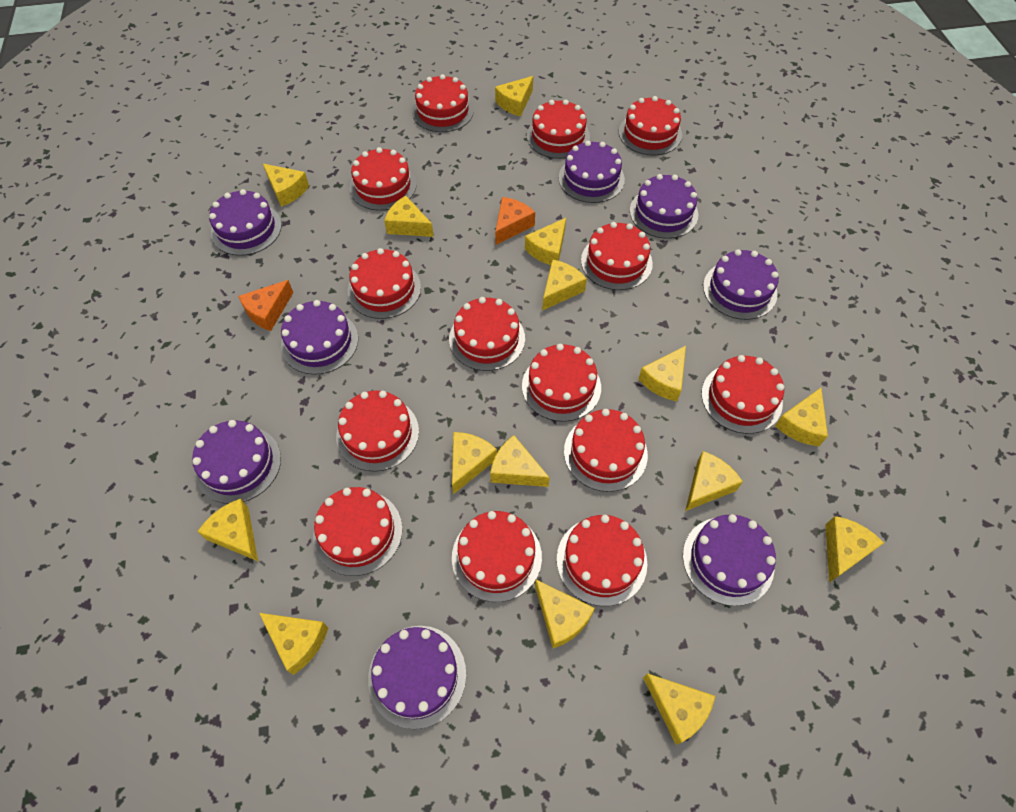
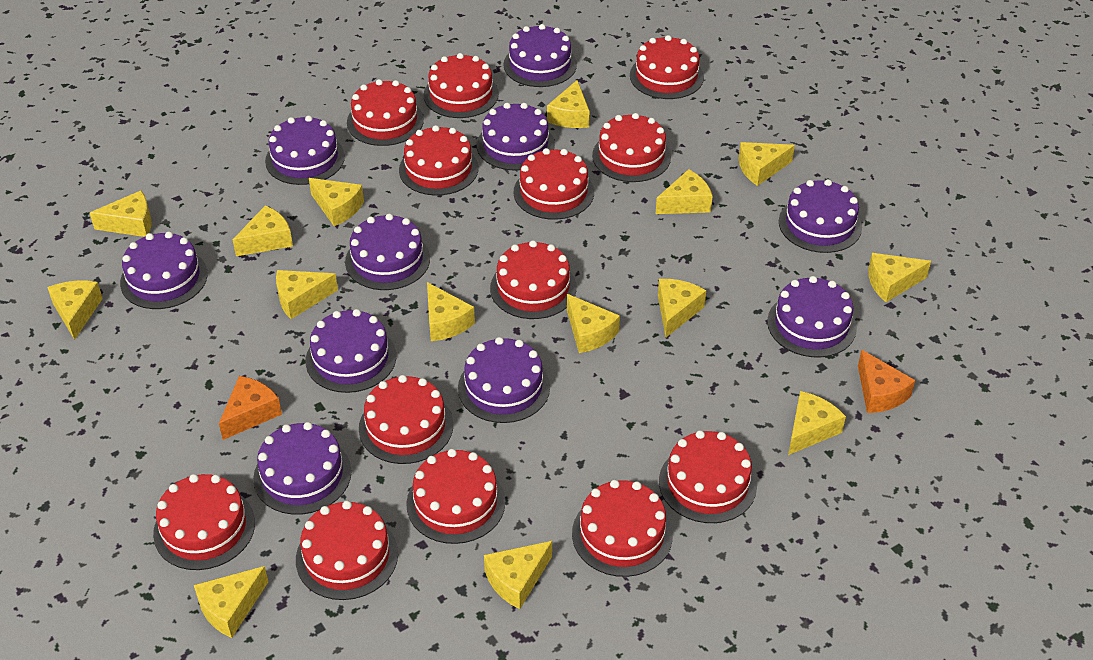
purple cake: [192,420,281,504] [209,189,282,256] [281,300,358,375] [368,626,466,729] [559,141,625,203] [630,174,698,239] [683,514,776,606] [703,249,779,320] = 8 -> [120,231,208,309] [253,422,351,515] [265,115,345,185] [306,309,396,393] [345,214,430,290] [458,337,550,423] [477,103,555,171] [503,24,577,87] [767,276,857,357] [779,179,862,253] = 10
red cake: [313,487,402,576] [336,391,419,472] [348,248,421,319] [350,147,416,211] [412,74,474,132] [449,297,525,371] [452,511,542,602] [522,344,601,422] [527,100,590,159] [557,515,647,606] [564,409,648,492] [581,222,653,290] [619,96,682,156] [701,355,784,434] = 14 -> [153,474,255,570] [296,501,398,600] [347,79,424,146] [359,375,453,464] [399,125,478,196] [406,449,505,544] [423,53,499,118] [490,240,577,319] [514,148,594,220] [572,480,673,577] [592,113,671,182] [630,35,704,99] [659,430,757,523] = 13

